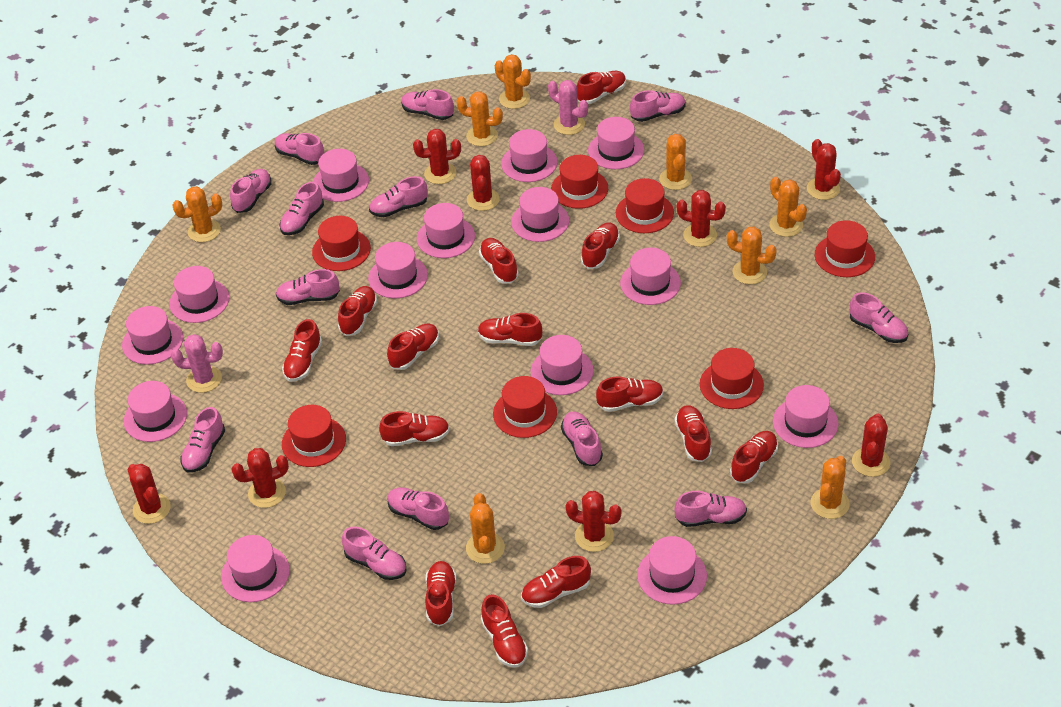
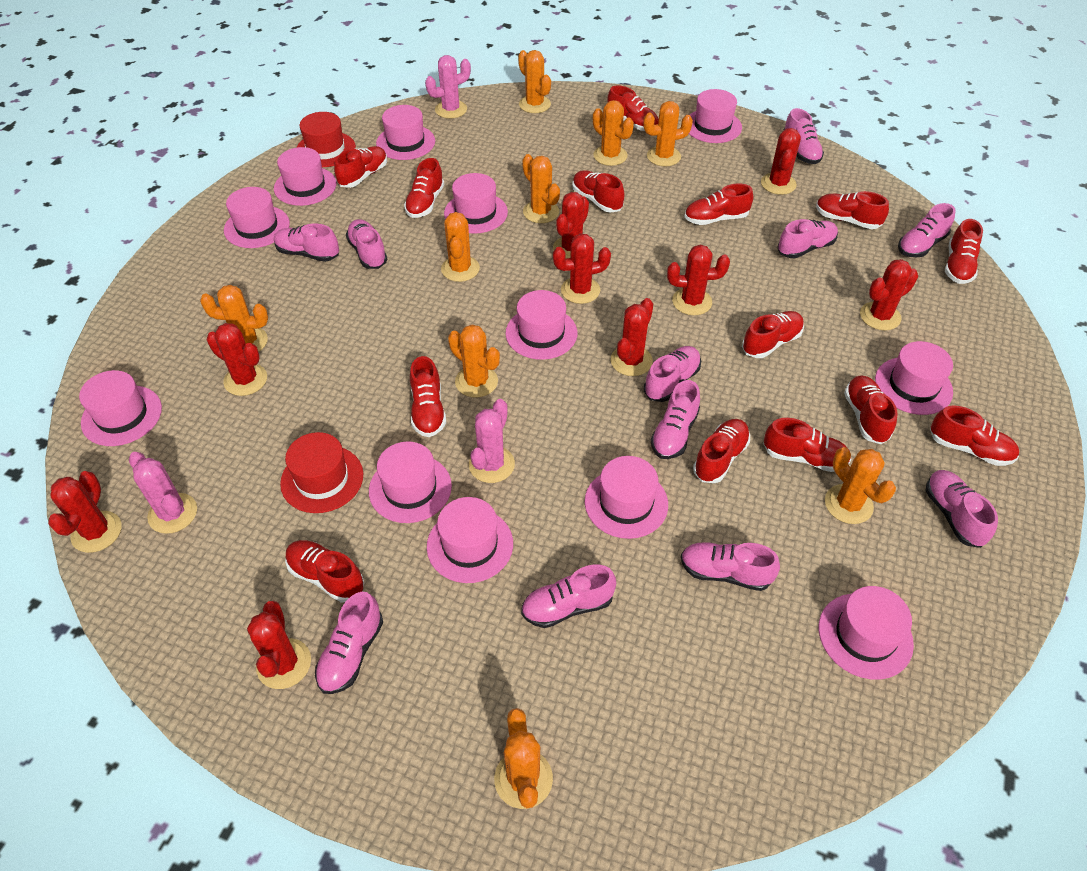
orange cactus: [172,186,222,242] [456,91,503,146] [466,493,505,564] [495,54,531,109] [659,134,692,190] [727,227,777,284] [769,177,807,237] [810,456,850,519] = 8 -> [200,285,268,351] [441,212,480,282] [448,325,500,398] [494,708,553,809] [518,50,551,113] [522,154,560,223] [593,100,634,166] [643,101,693,167] [825,447,896,524] = 9
pink cactus: [171,334,223,393] [548,80,588,135] = 2 -> [129,452,197,534] [425,55,471,119] [469,399,515,483] = 3
pink hat: [122,306,183,365] [124,381,187,442] [169,266,229,323] [221,535,290,602] [313,149,369,202] [368,242,428,298] [417,203,475,258] [501,129,558,182] [511,187,569,242] [531,335,594,395] [588,117,644,169] [620,248,681,305] [637,536,707,605] [773,385,839,448] = 14 -> [79,370,162,446] [224,187,290,248] [274,147,336,206] [369,441,452,523] [376,105,435,160] [427,497,513,583] [444,173,508,234] [505,290,577,360] [585,456,668,539] [689,89,742,143] [819,586,914,680] [875,341,953,415] = 12
pink shoe: [181,407,225,473] [230,169,272,213] [275,133,324,165] [276,269,340,305] [280,182,324,235] [342,527,407,580] [369,176,428,217] [387,487,449,530] [401,89,454,120] [561,411,603,466] [630,90,686,122] [675,491,747,527] [850,292,908,343] = 13 -> [274,223,339,262] [315,592,383,694] [346,219,388,269] [521,565,616,628] [644,346,701,402] [651,380,700,459] [681,542,780,591] [777,219,838,258] [783,108,824,164] [898,203,955,257] [926,470,998,548] = 11
red cactus: [128,464,171,524] [232,448,289,508] [413,129,461,184] [467,155,499,211] [565,491,621,552] [677,190,726,247] [807,139,841,200] [852,414,890,477] = 8 -> [48,471,122,553] [207,323,267,396] [247,601,311,689] [553,192,589,258] [553,233,611,304] [610,298,653,376] [667,245,730,315] [761,128,801,195] [860,259,918,330] = 9
red hat: [282,405,346,467] [312,216,371,271] [493,376,557,438] [551,155,608,209] [616,178,674,233] [700,348,764,409] [815,220,875,277] = 7 -> [280,432,363,513] [296,112,356,167] = 2

